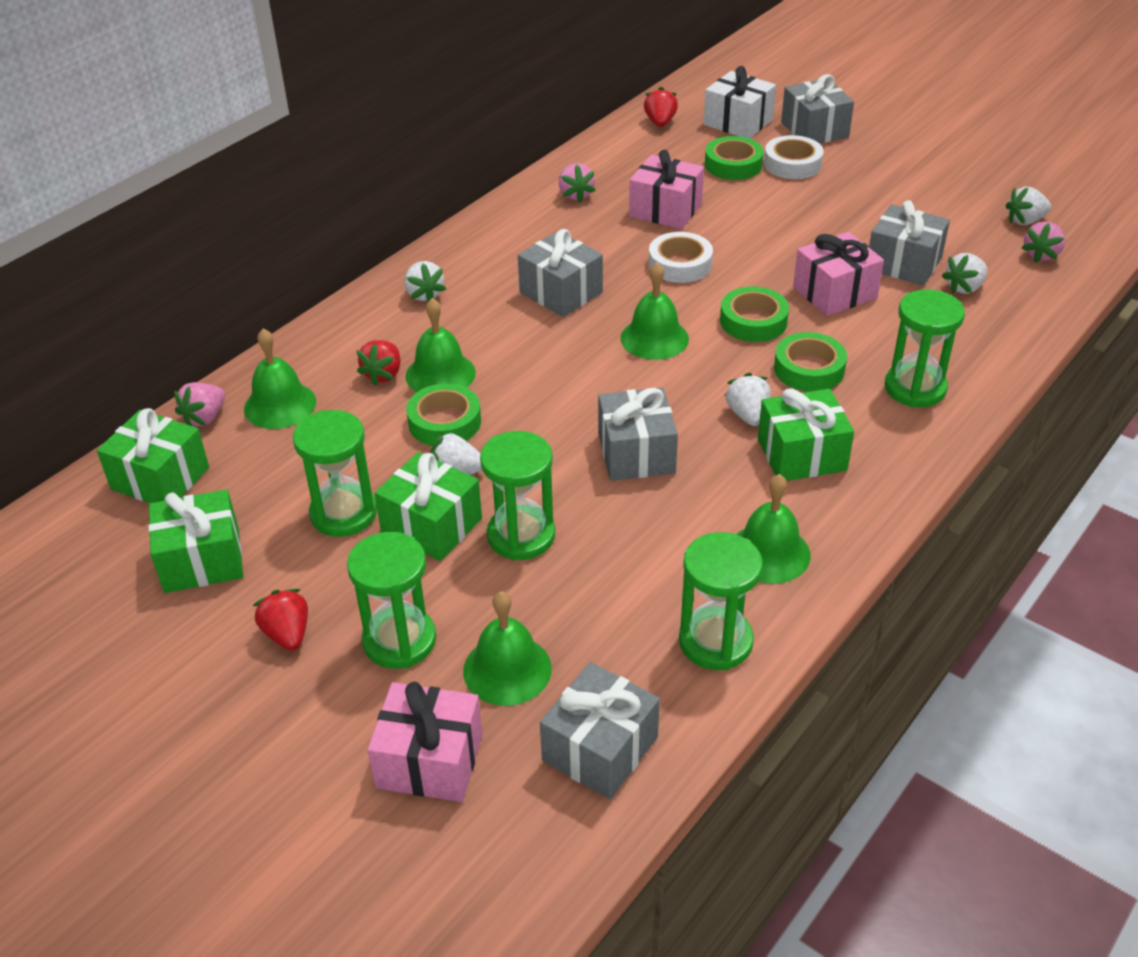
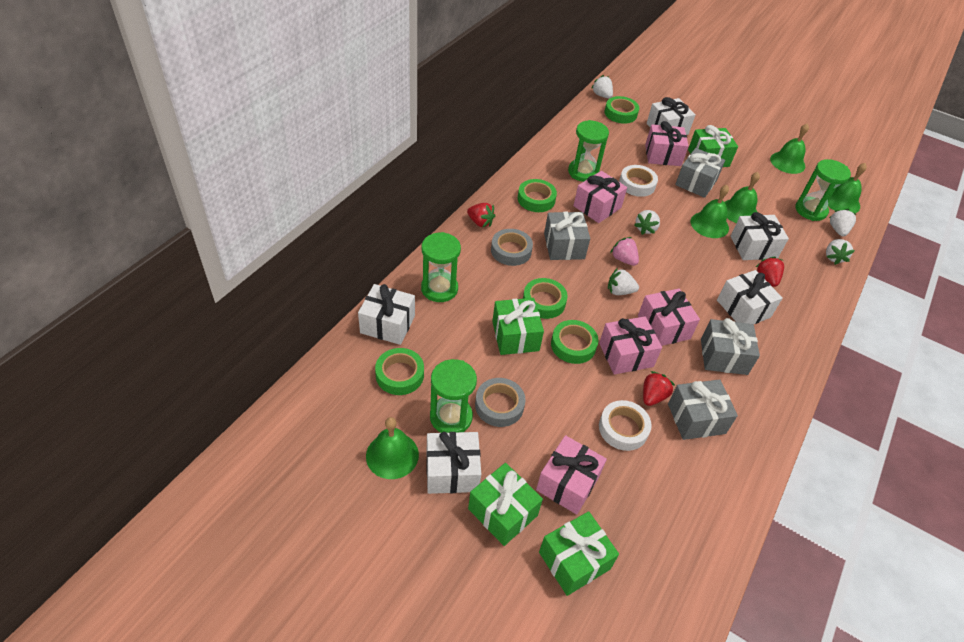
green hourglass: [293,410,377,537] [347,532,436,669] [480,431,555,560] [679,532,763,670] [885,289,965,408] = 5 -> [421,232,461,302] [430,359,477,433] [568,120,609,182] [796,159,851,221] = 4
green tape: [406,383,481,446] [705,136,764,180] [720,286,789,342] [774,332,847,392] = 4 -> [375,348,424,395] [518,179,557,212] [523,278,568,319] [551,320,599,364] [604,96,639,124] = 5
grey gift: [518,229,603,317] [540,662,660,799] [598,387,678,481] [781,74,854,144] [869,200,950,286] = 5 -> [544,212,590,260] [668,379,738,440] [675,148,725,198] [701,318,760,375] = 4
grey tape: none = 0 -> [475,378,526,427] [491,229,533,266] = 2
pink gift: [367,682,482,802] [629,150,704,229] [793,232,884,316] = 3 -> [536,435,607,515] [573,171,627,223] [599,316,662,375] [638,288,700,346] [645,121,689,166] = 5
pink strawberry: [174,382,225,426] [559,163,596,203] [1022,221,1065,263] = 3 -> [610,237,639,266] = 1
white gift: [704,66,776,138] = 1 -> [358,284,415,345] [426,432,481,494] [647,97,696,135] [717,270,783,324] [731,212,789,260] = 5

